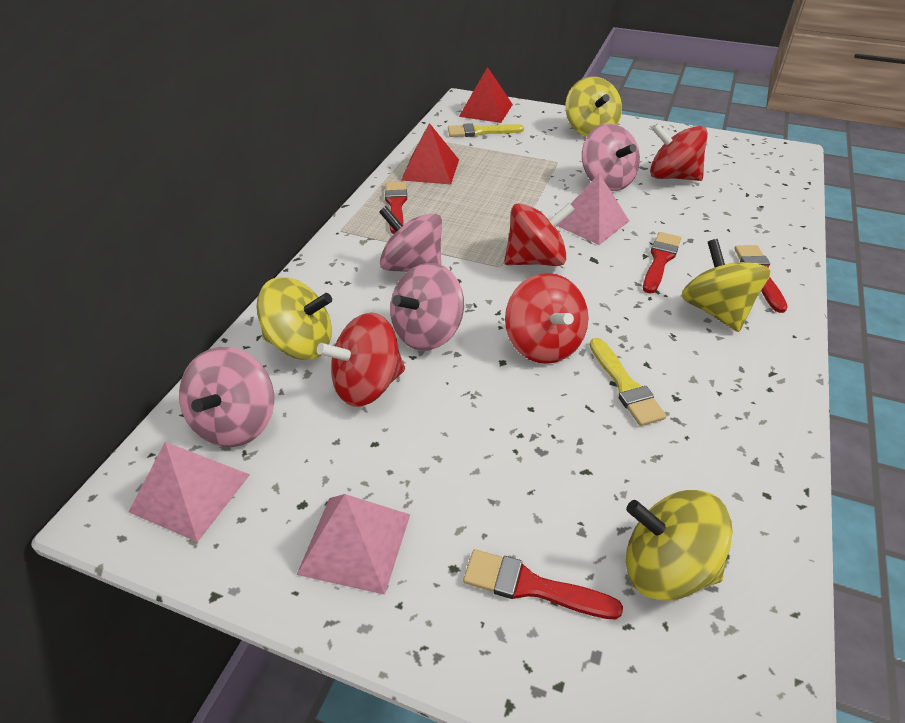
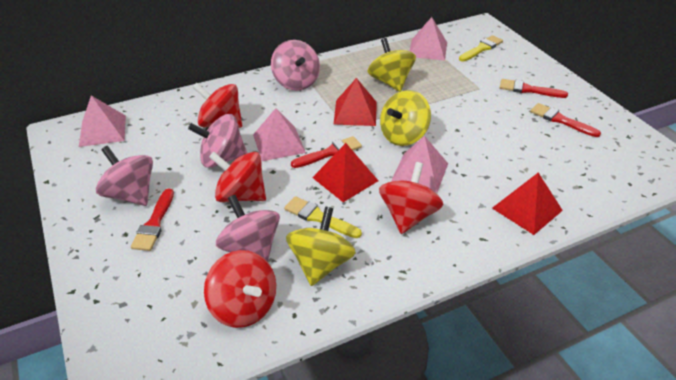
pink pyramid: [129,442,250,542] [297,494,410,595] [557,173,629,245] = 3 -> [79,95,126,147] [253,108,306,161] [391,136,448,193] [410,17,447,61] = 4
red pyramid: [401,123,459,185] [459,67,513,123] = 2 -> [312,143,378,202] [333,78,377,126] [492,173,563,235] = 3
yellow spinning top: [257,277,332,360] [565,77,622,137] [626,490,733,601] [681,239,771,332] = 4 -> [286,207,356,286] [368,38,416,92] [380,90,431,146] = 3

